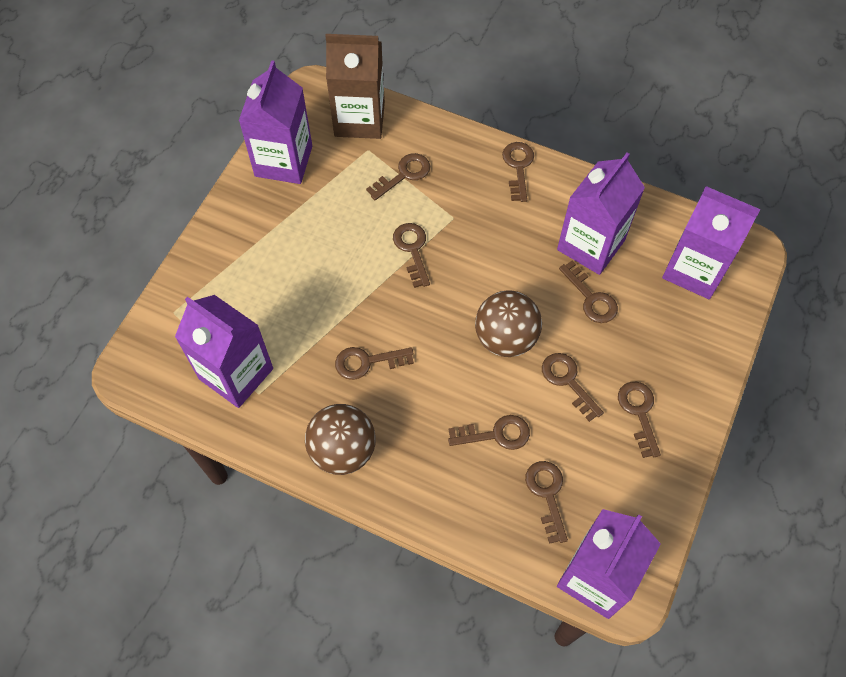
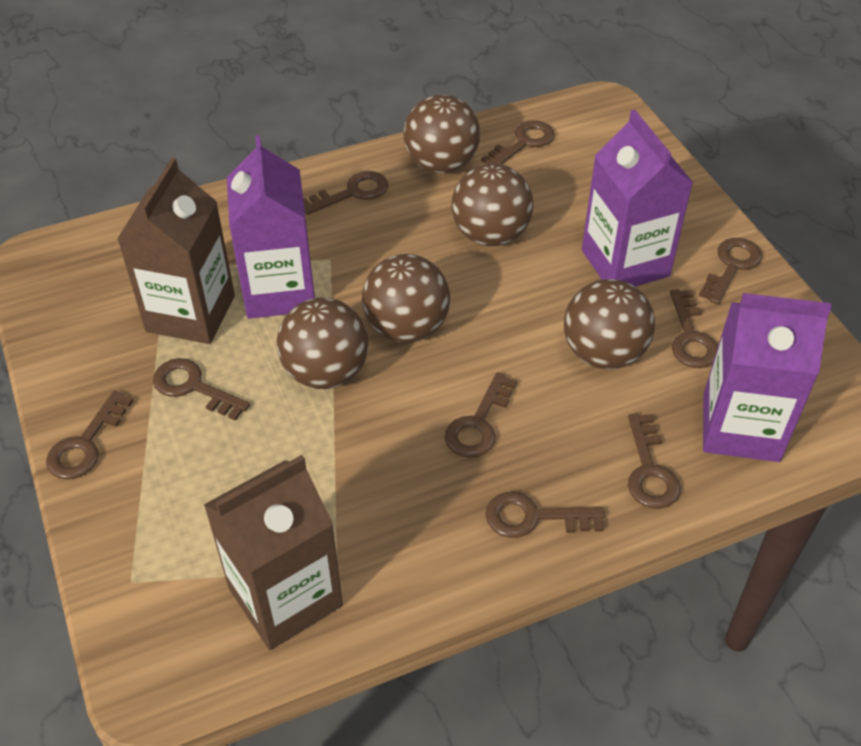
brown ball: [305,404,376,475] [475,290,542,357] = 2 -> [277,298,369,389] [362,254,450,343] [404,94,480,173] [451,163,533,246] [564,279,655,370] = 5
brown carton: [325,34,385,139] = 1 -> [117,158,235,344] [204,455,343,650] = 2
purple carton: [175,295,273,408] [239,60,312,184] [557,153,645,275] [557,509,661,619] [662,186,761,299] = 5 -> [227,135,315,319] [582,110,693,287] [703,293,832,462] = 3

